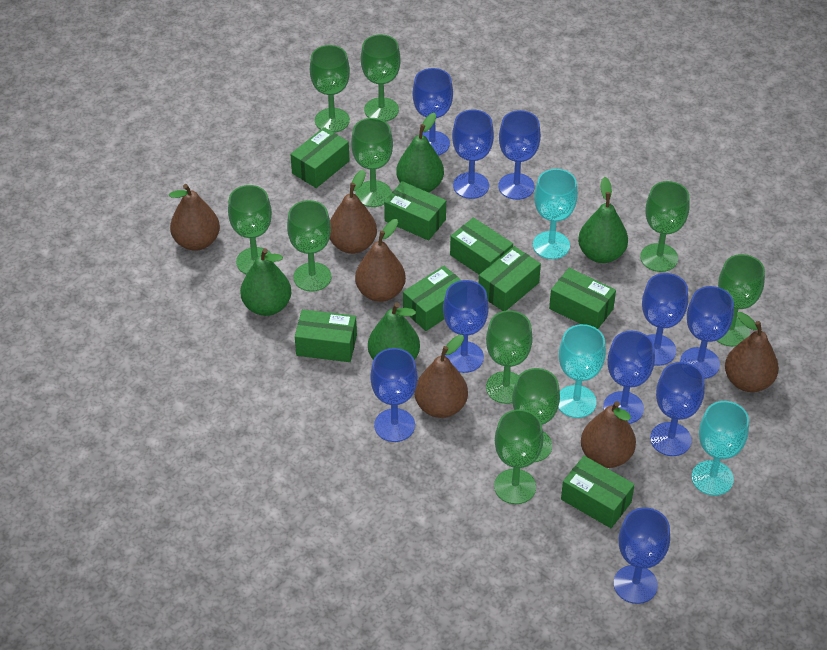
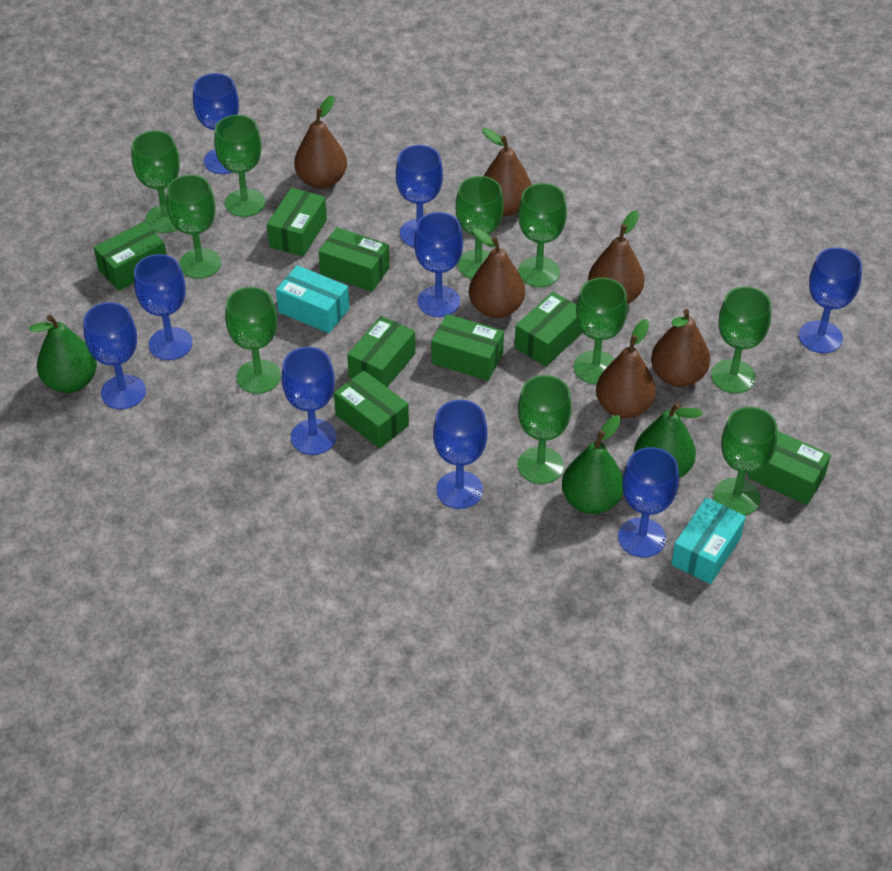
blue goblet: [370,348,418,442] [413,68,453,156] [443,280,489,373] [452,110,494,199] [498,110,541,200] [603,331,655,424] [614,507,670,604] [642,273,688,366] [650,362,705,456] [680,286,734,379] = 10 -> [83,302,146,409] [134,254,193,360] [193,73,239,174] [282,347,336,455] [396,145,443,247] [414,212,463,317] [433,400,487,509] [618,447,679,557] [799,247,862,353] = 9
green pear: [240,248,291,316] [368,302,420,360] [396,113,444,192] [578,177,628,263] = 4 -> [29,315,97,393] [562,415,623,514] [634,402,703,478] = 3
turquoise box: none = 0 -> [276,265,349,333] [671,497,746,584] = 2
turquoise goblet: [533,169,578,259] [558,324,606,418] [691,401,749,496] = 3 -> none = 0

